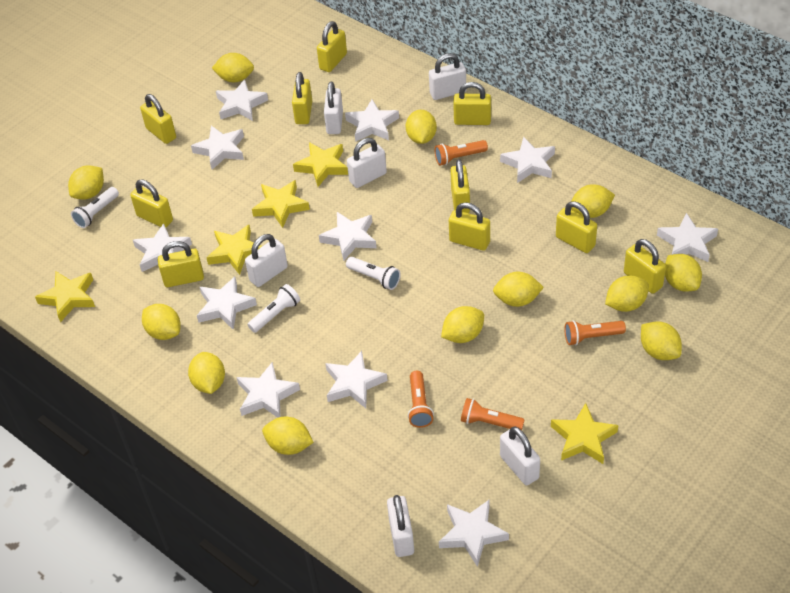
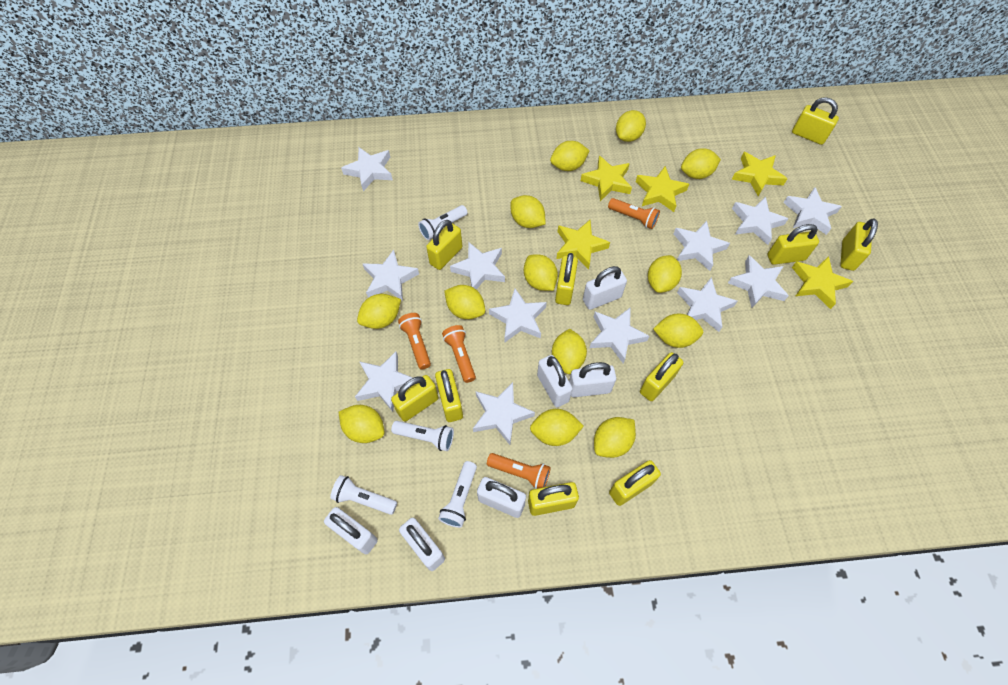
white flashlight: [71,187,119,228] [247,284,300,333] [346,257,401,290] = 3 -> [330,475,397,515] [391,421,454,451] [418,205,468,240] [438,461,477,528] = 4
white star: [133,223,192,272] [191,126,244,170] [197,276,257,330] [216,80,268,121] [236,362,300,418] [319,212,377,261] [325,351,388,408] [345,99,399,142] [439,499,509,567] [500,137,555,183] [657,213,718,262] = 11 -> [341,147,393,191] [355,352,413,412] [363,250,419,301] [450,242,505,290] [473,382,535,445] [489,289,547,343] [589,308,649,363] [674,221,730,271] [677,277,737,332] [728,256,789,308] [732,197,788,245] [783,187,842,235] = 12
yellow lemon: [68,165,104,200] [142,304,181,340] [188,352,225,394] [212,53,254,82] [262,417,314,455] [406,110,437,144] [441,306,484,343] [493,272,544,307] [571,184,615,218] [605,275,649,312] [641,322,682,360] [665,254,702,292] = 12 -> [339,405,385,443] [357,294,401,329] [444,285,485,319] [511,195,546,228] [524,254,558,291] [530,409,584,446] [550,141,590,171] [552,329,587,374] [594,417,636,458] [616,110,646,142] [648,255,682,293] [653,313,703,348] [681,148,721,179] = 13

